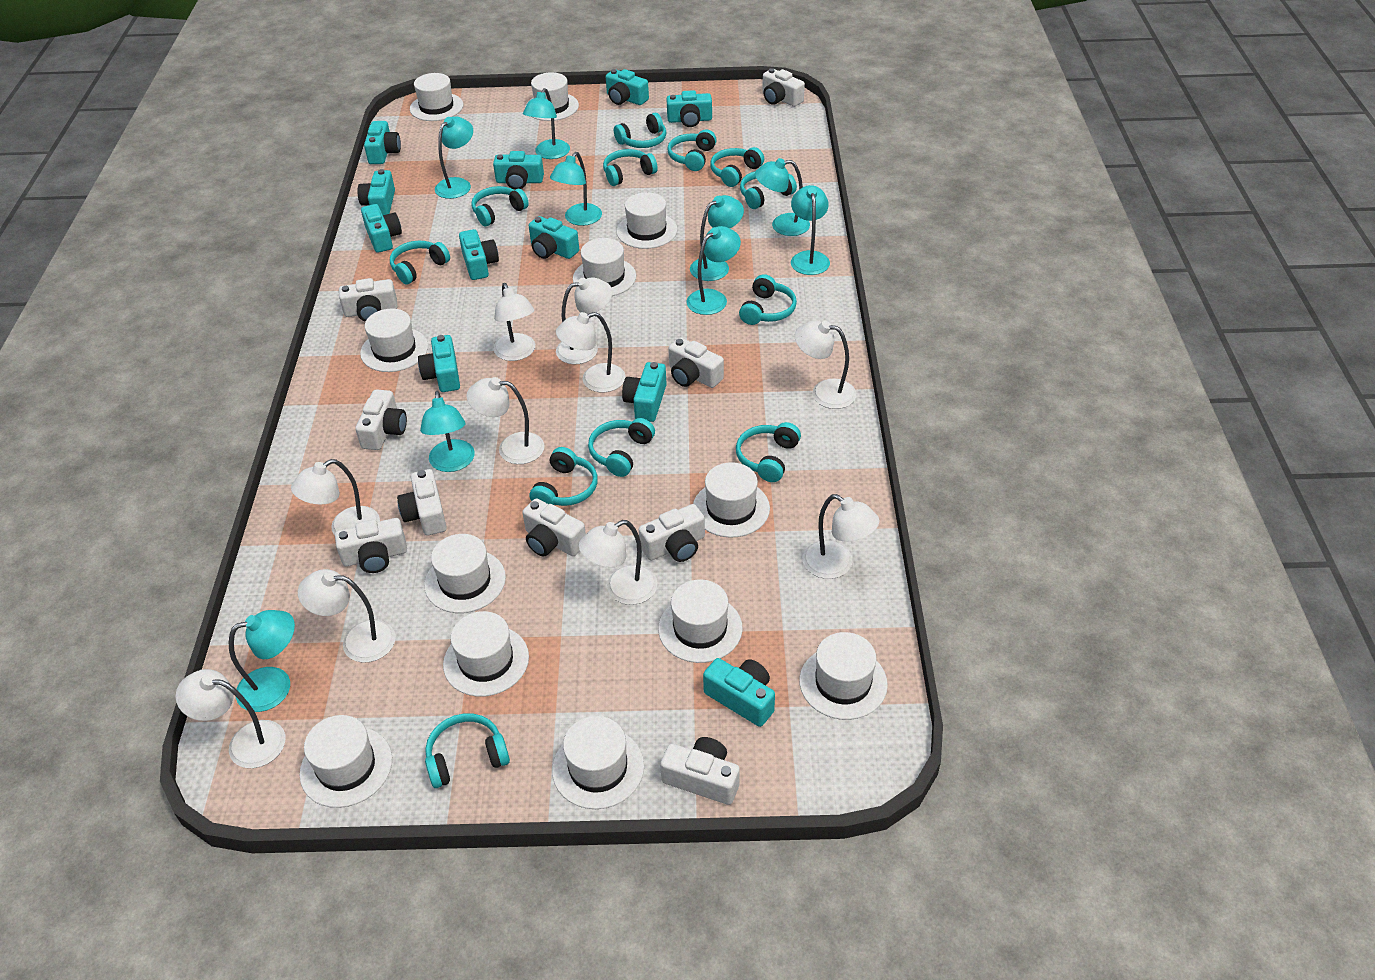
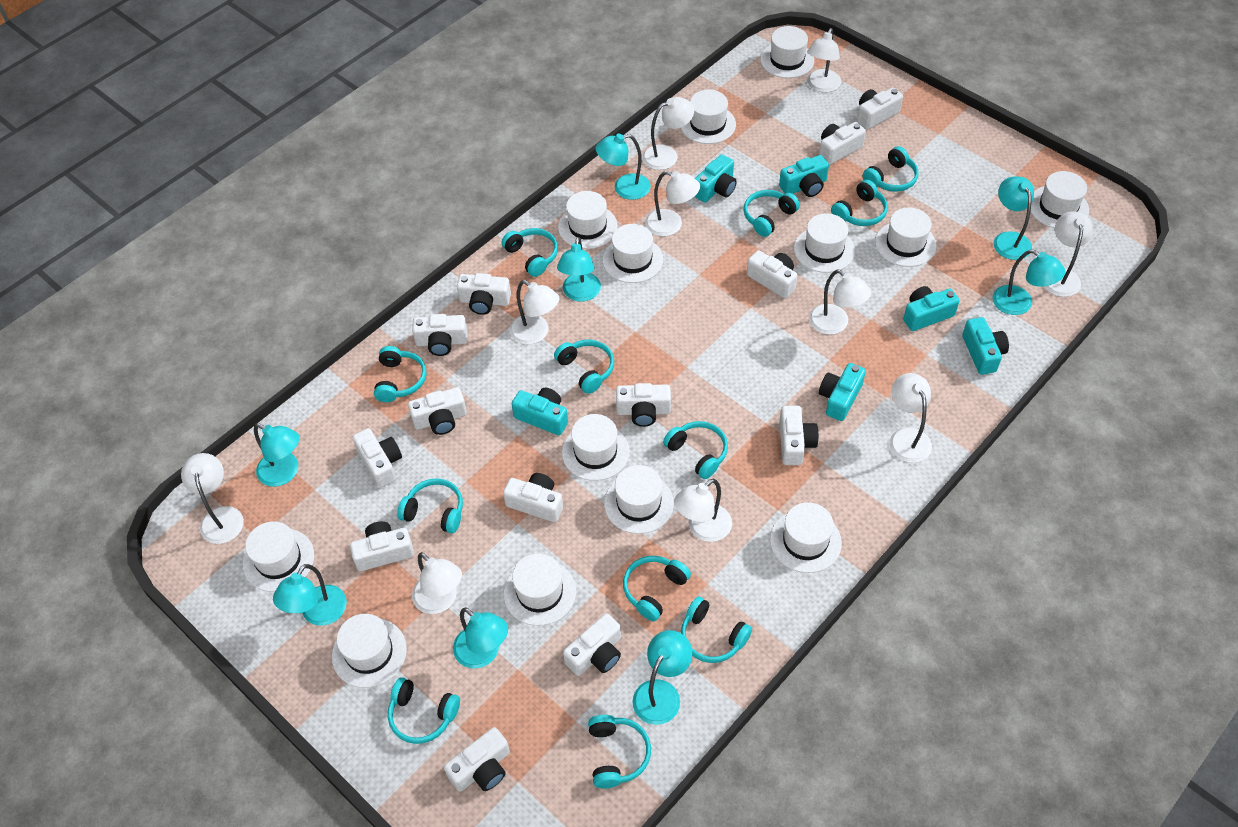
turquoise camera: [357,169,395,215] [361,204,402,253] [364,121,401,164] [418,335,460,392] [459,229,499,280] [493,151,544,190] [529,216,579,259] [606,69,649,105] [622,362,667,422] [666,90,712,127] [703,658,775,727] = 11 -> [512,388,568,435] [694,154,737,203] [779,155,829,197] [819,363,866,421] [903,286,960,331] [962,317,1009,375] = 6
turquoise lamp: [229,610,295,712] [420,391,475,472] [435,116,473,199] [523,88,570,159] [550,152,602,226] [686,226,741,315] [690,195,744,281] [755,158,810,236] [791,185,830,275] = 9 -> [254,423,299,487] [273,564,347,626] [453,607,508,668] [557,237,601,301] [596,134,651,200] [633,630,693,725] [992,250,1065,315] [994,176,1034,260] = 8
white camera: [335,518,407,573] [339,278,397,322] [355,389,407,450] [397,469,447,536] [522,498,586,556] [639,504,705,562] [660,737,740,805] [668,337,724,388] [762,68,805,107] = 9 -> [350,521,414,571] [352,428,402,488] [408,387,467,435] [412,314,468,356] [444,727,510,792] [457,273,511,315] [503,473,563,522] [563,613,621,676] [616,383,671,427] [747,250,797,298] [779,406,819,465] [819,122,866,165] [857,88,903,130] = 13
white hat: [300,715,392,808] [360,309,428,372] [410,73,463,121] [424,534,506,613] [443,611,529,697] [525,72,579,121] [552,716,644,809] [573,238,636,296] [616,192,678,249] [658,580,743,663] [693,462,770,538] [799,632,888,720] = 12 -> [243,521,314,592] [332,614,407,688] [504,554,576,626] [558,191,618,249] [562,414,630,481] [603,224,663,283] [604,465,674,534] [681,90,736,144] [760,26,814,78] [770,502,842,573] [794,213,855,273] [875,208,937,267] [1030,171,1089,228] = 13

